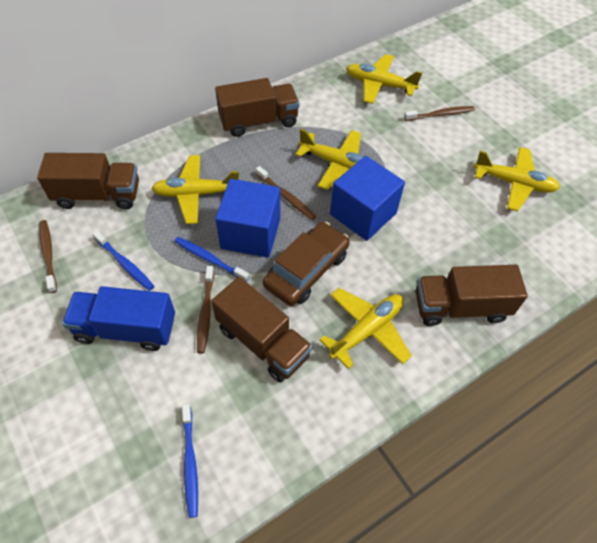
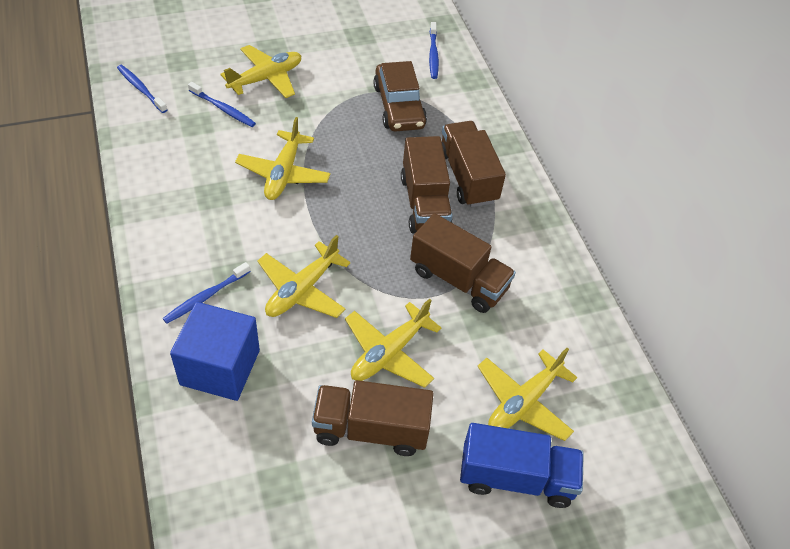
blue cube: [215,179,280,258] [330,156,405,241] = 2 -> [170,302,260,401] = 1
blue toothbrush: [92,231,154,291] [174,237,249,282] [182,404,198,518] = 3 -> [117,65,167,113] [162,262,251,324] [188,82,256,127] [429,22,439,79] = 4
brown toothbrush: [39,220,57,293] [197,266,214,353] [256,166,316,220] [404,106,475,121] = 4 -> none = 0

